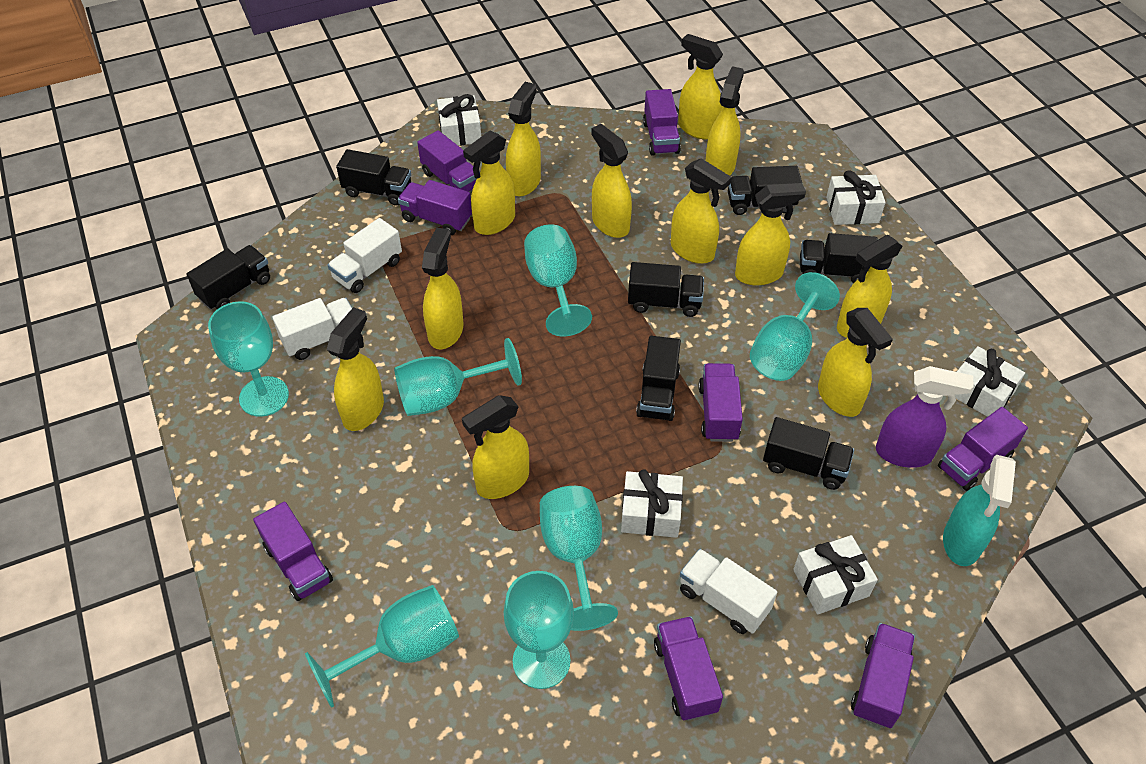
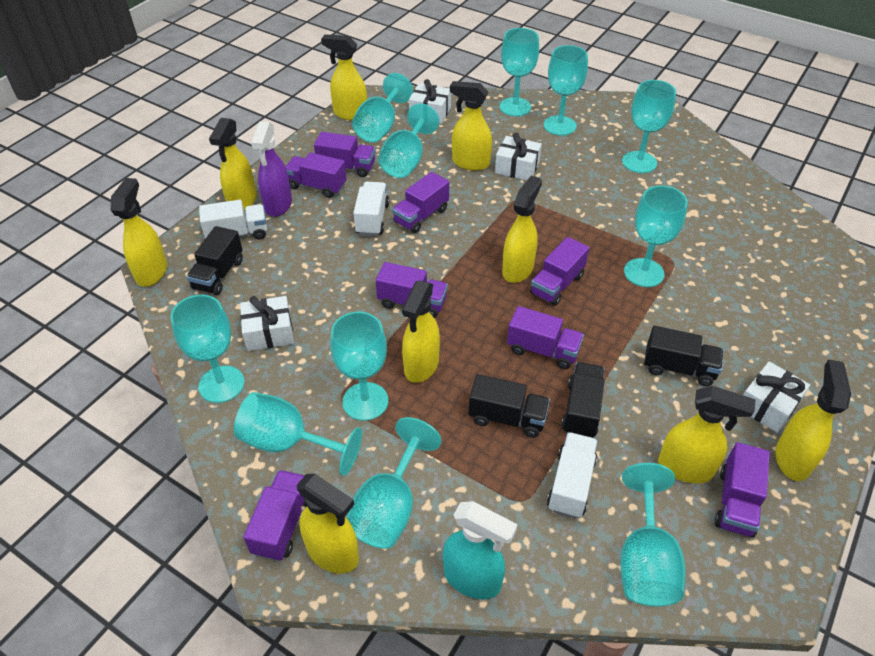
black truck: [187,245,270,310] [336,149,411,206] [628,262,704,317] [636,336,681,421] [728,166,802,215] [763,417,854,490] [800,233,878,283] = 7 -> [186,226,243,295] [469,374,550,438] [561,362,605,437] [644,326,723,386] = 4
turquoise goblet: [208,301,289,417] [305,585,459,708] [394,338,522,416] [504,571,574,689] [524,224,592,337] [540,486,618,631] [750,272,840,381] = 7 -> [170,295,245,403] [234,392,362,476] [330,312,388,421] [346,417,441,549] [352,73,413,142] [379,103,439,178] [499,28,539,116] [544,45,588,136] [620,463,685,607] [622,80,676,173] [624,185,687,287] = 11
white gift: [437,94,481,146] [621,469,683,538] [793,535,878,614] [826,171,886,225] [955,346,1025,417] = 5 -> [240,296,294,351] [409,79,451,124] [495,133,542,180] [743,362,810,433] = 4
yellow spray bottle: [327,307,384,431] [422,227,464,349] [462,395,529,499] [463,131,515,235] [506,82,541,196] [591,124,632,238] [671,158,732,264] [678,34,723,140] [706,66,744,176] [735,183,806,285] [818,308,893,417] [837,235,903,338] = 12 -> [110,178,167,287] [209,118,256,211] [296,474,359,573] [321,34,367,121] [402,281,440,383] [450,81,492,171] [502,176,542,283] [658,386,755,483] [775,359,851,481] = 9

